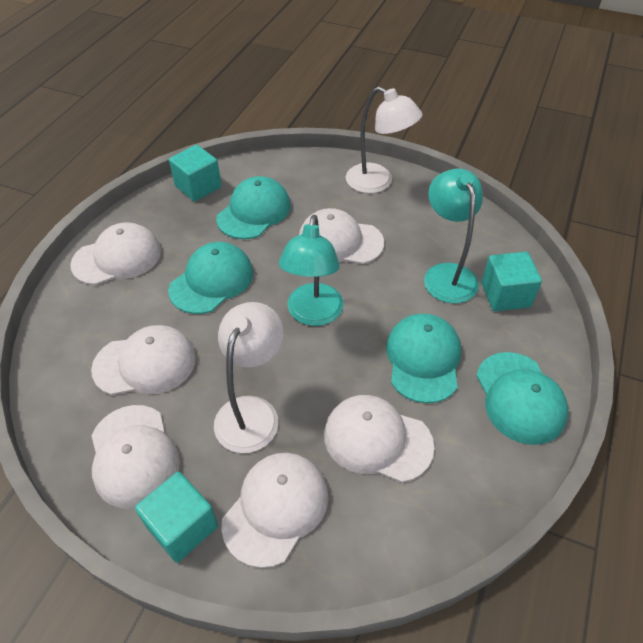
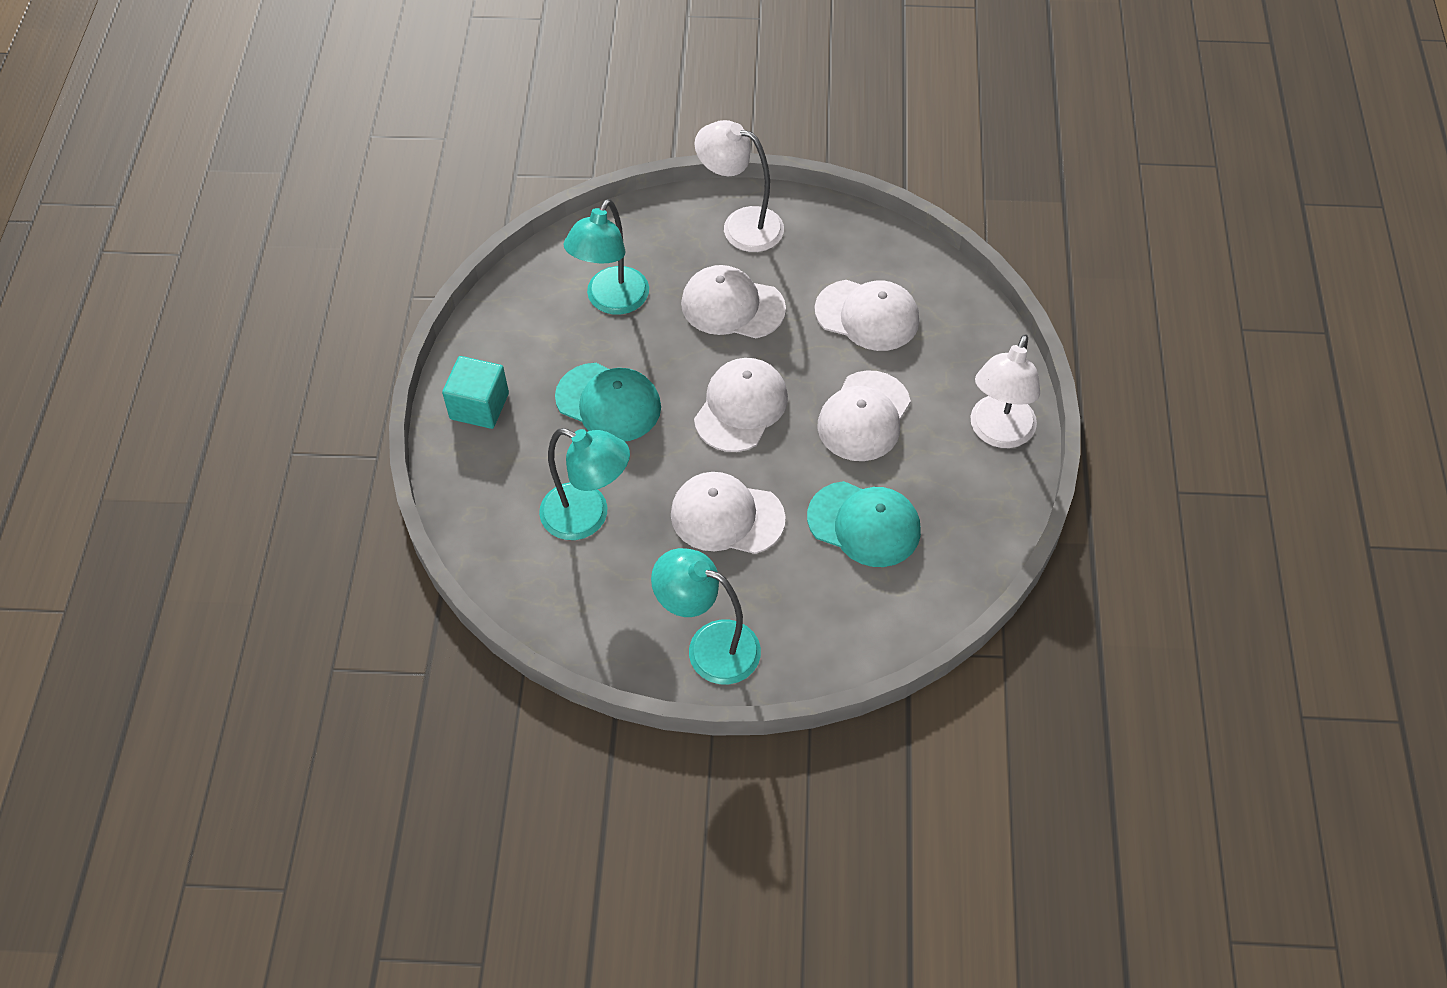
turquoise cap: [168,242,253,314] [216,176,291,239] [386,314,461,403] [476,352,568,445] = 4 -> [555,363,661,442] [807,481,921,567] = 2
turquoise cube: [135,472,218,563] [169,145,222,202] [481,252,542,311] = 3 -> [442,356,509,429] = 1
turquoise lamp: [279,215,343,326] [424,168,483,304] = 2 -> [539,428,630,540] [563,199,649,315] [651,548,761,684] = 3
white cap: [70,222,161,285] [91,325,196,395] [91,405,180,509] [221,453,328,568] [299,208,384,264] [324,395,434,483] = 6 -> [671,472,786,554] [681,265,786,338] [694,358,788,452] [815,280,919,351] [817,370,911,461] = 5

